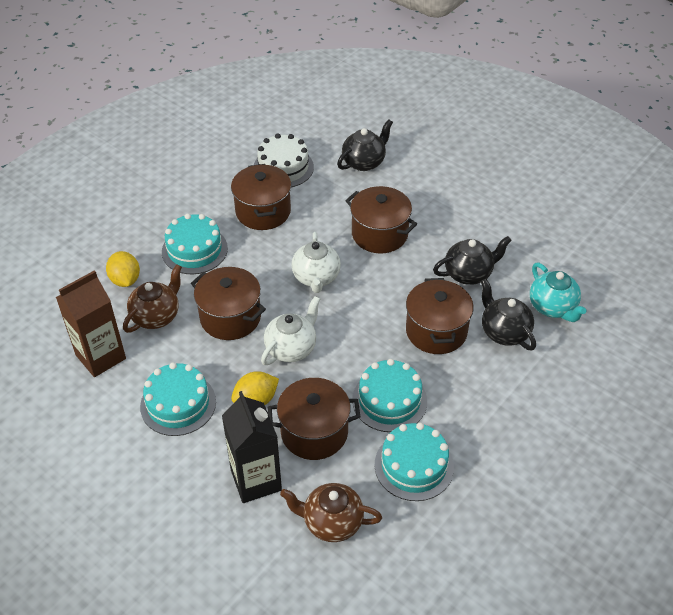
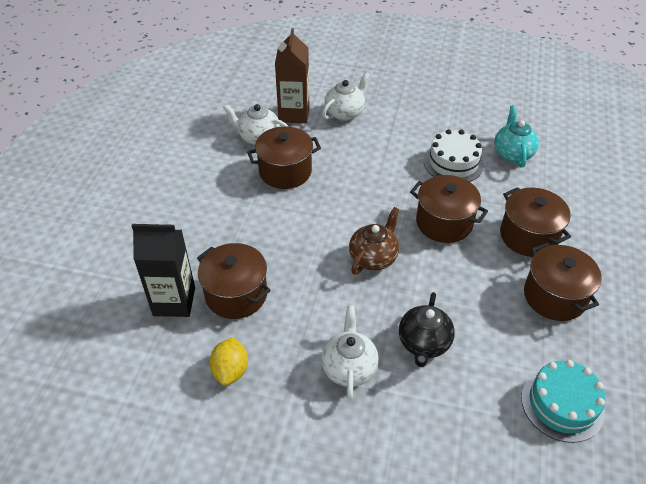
black teapot: [337,119,393,171] [433,236,512,285] [481,279,536,351] = 3 -> [399,292,455,367] = 1
brown teapot: [123,264,182,333] [280,483,382,542] = 2 -> [349,207,399,275] = 1
turquoise cake: [140,362,216,436] [162,214,228,274] [352,359,427,432] [375,423,454,501] = 4 -> [521,360,606,443] = 1
white teapot: [261,296,320,365] [291,232,341,293] = 2 -> [223,104,289,145] [321,306,379,401] [322,72,370,121] = 3
yellow lemon: [106,251,140,287] [231,371,279,405] = 2 -> [209,337,248,386] = 1

